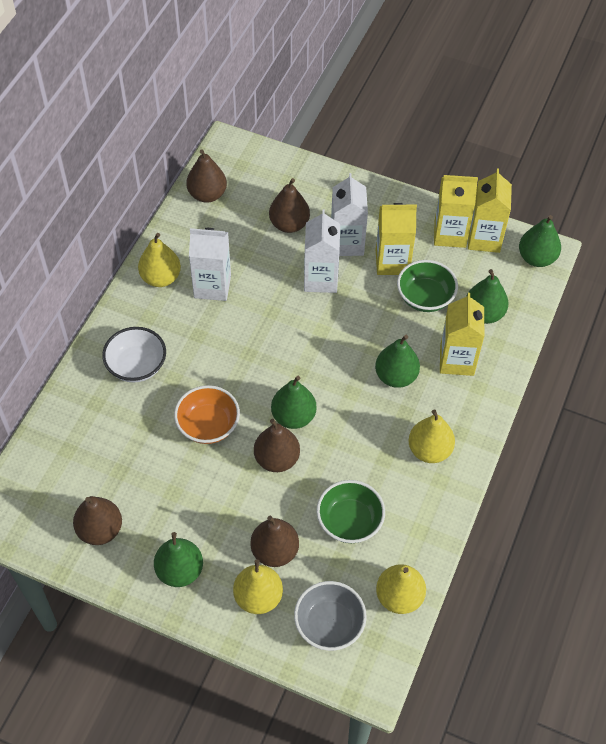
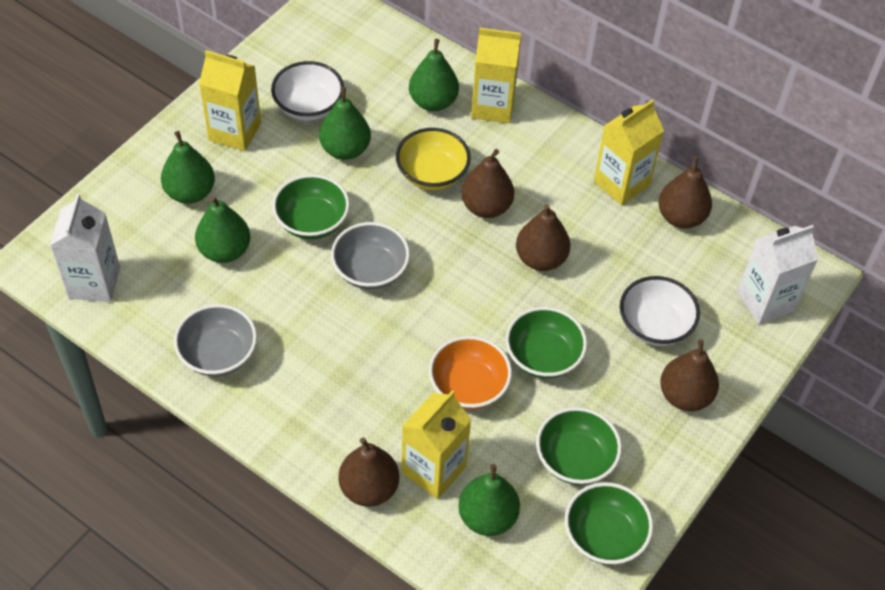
green bowl: [316,480,385,543] [397,260,458,312] = 2 -> [272,174,350,239] [506,307,587,379] [536,407,622,485] [565,482,653,565] = 4
grey bowl: [294,581,367,651] = 1 -> [174,304,257,377] [331,222,410,290] = 2
white bowl: [102,327,166,382] = 1 -> [271,61,344,121] [620,276,700,346] = 2
white carton: [189,228,231,301] [304,210,340,293] [331,173,368,256] = 3 -> [50,194,120,302] [737,225,818,324] = 2
yellow bowl: none = 0 -> [396,128,471,190] = 1
yellow pear: [138,233,181,287] [233,559,283,614] [376,564,426,614] [408,410,455,463] = 4 -> none = 0

